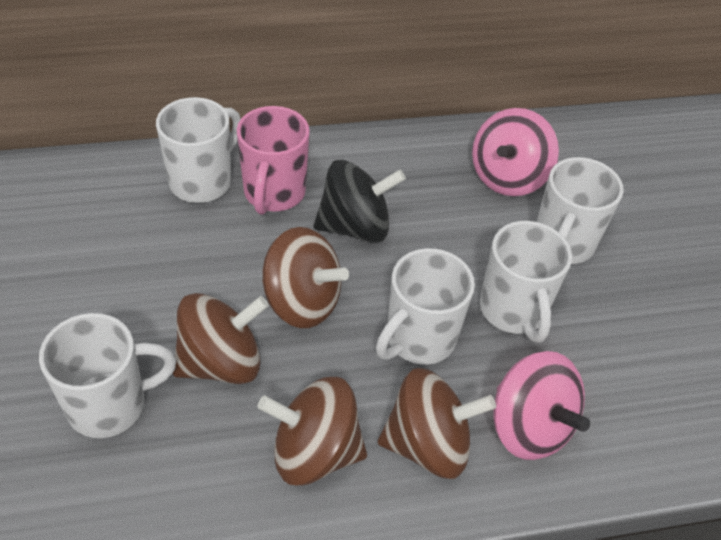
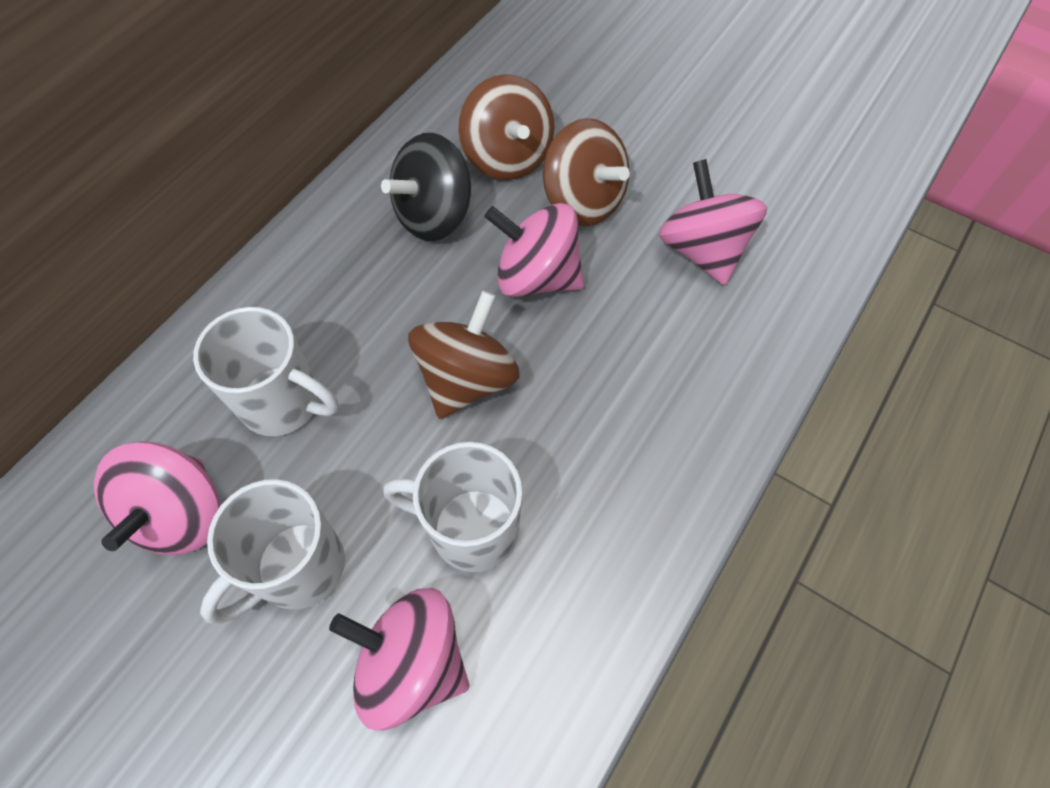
brown spinning top: [173,293,269,384] [258,377,367,486] [262,227,349,328] [378,368,496,479] = 4 -> [408,291,520,419] [459,74,554,180] [543,118,630,226] = 3
pink mug: [237,106,310,215] = 1 -> none = 0
pink spinning top: [472,108,559,196] [493,351,590,460] = 2 -> [94,441,221,555] [329,588,470,730] [484,203,584,297] [659,159,767,285] = 4
white mug: [39,313,176,438] [156,97,241,203] [376,248,475,365] [480,221,572,343] [536,157,624,264] = 5 -> [193,307,339,436] [200,479,345,624] [383,442,523,572] = 3

